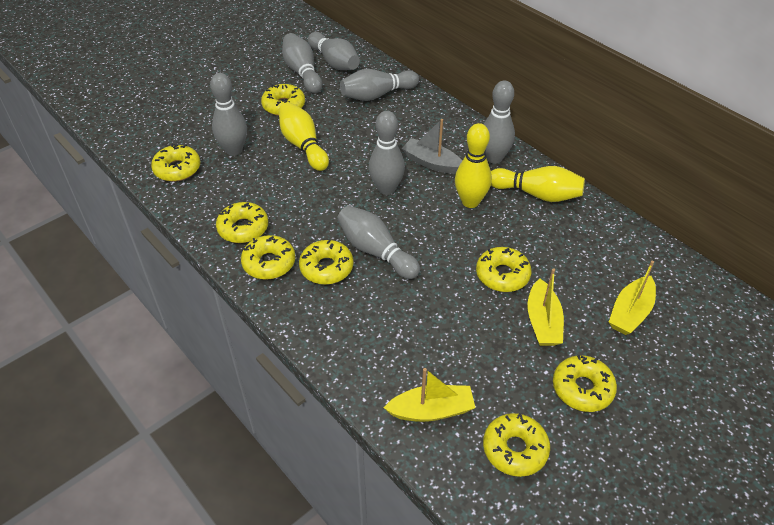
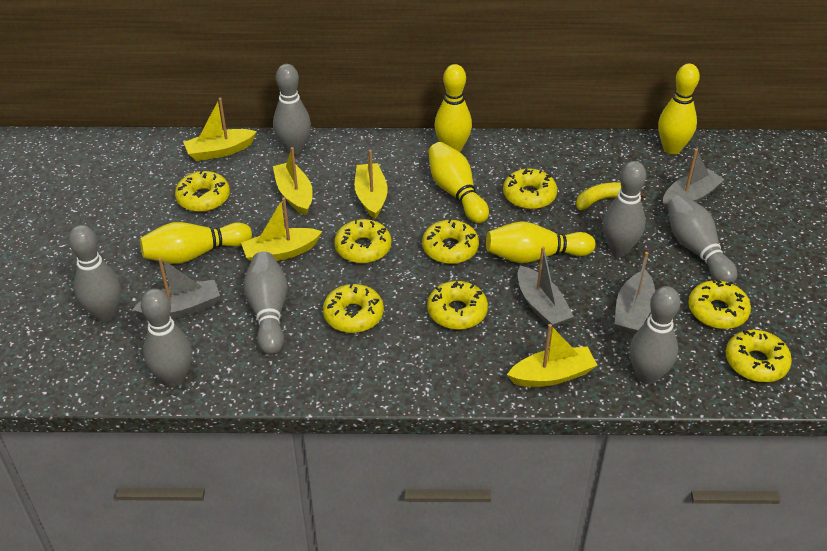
grey boat: [402,119,463,174] = 1 -> [132,258,220,319] [518,246,574,328] [615,252,655,335] [663,149,725,212] = 4
yellow banana: none = 0 -> [576,182,647,210] = 1
yellow boat: [384,368,476,422] [528,268,564,346] [609,261,656,335] = 3 -> [184,98,257,161] [241,197,322,261] [273,147,313,216] [355,150,388,219] [507,324,597,387] = 5
yellow bowling pin: [279,102,329,171] [455,123,492,208] [491,166,585,202] = 3 -> [140,222,252,264] [428,142,489,223] [434,64,472,152] [486,221,596,263] [658,64,700,154] = 5

